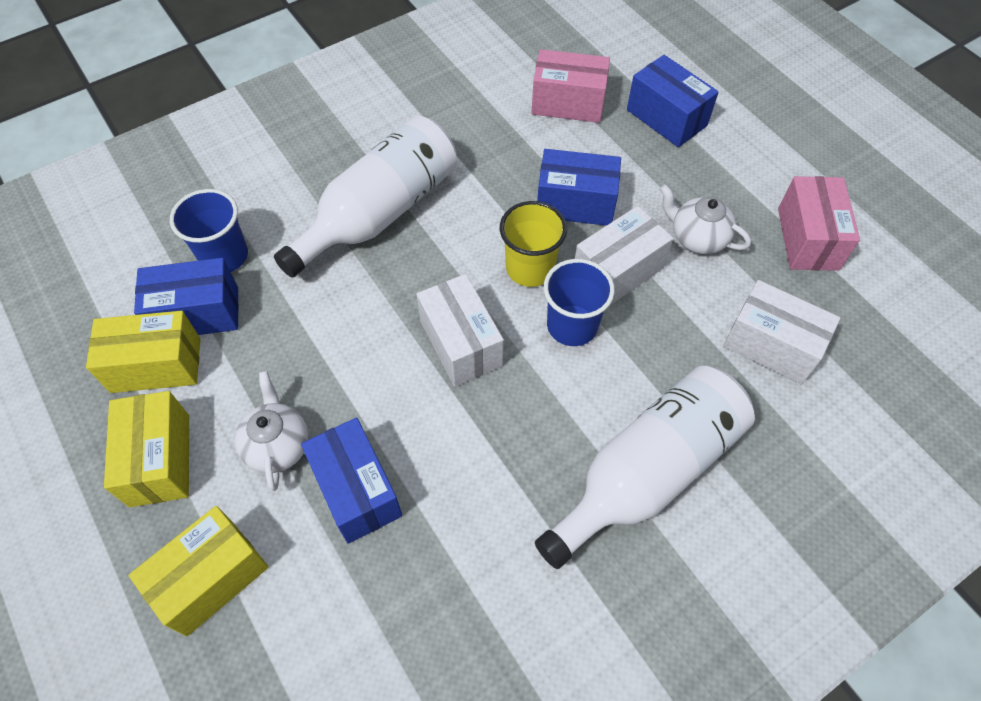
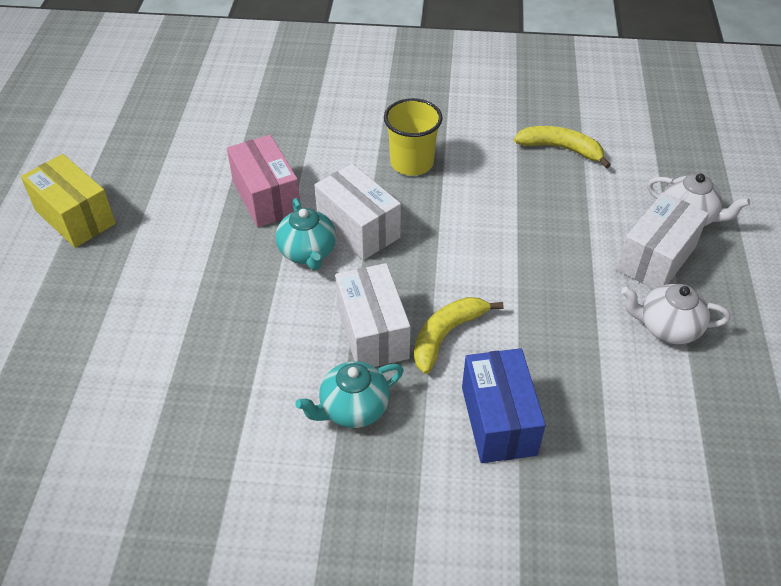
blue box: [134,258,239,335] [301,418,402,544] [537,149,621,226] [627,55,719,147] = 4 -> [462,348,546,463] = 1
blue cup: [170,189,248,272] [544,259,615,346] = 2 -> none = 0
pink box: [531,49,610,123] [778,176,860,271] = 2 -> [227,135,300,227] = 1
turquoise teapot: none = 0 -> [275,198,336,270] [295,361,404,428] = 2
white bottle: [274,116,457,278] [535,366,755,569] = 2 -> none = 0
yellow banana: none = 0 -> [414,297,503,374] [514,126,611,168] = 2
yellow box: [86,311,201,393] [104,391,189,507] [128,506,269,637] = 3 -> [21,154,116,248] = 1

